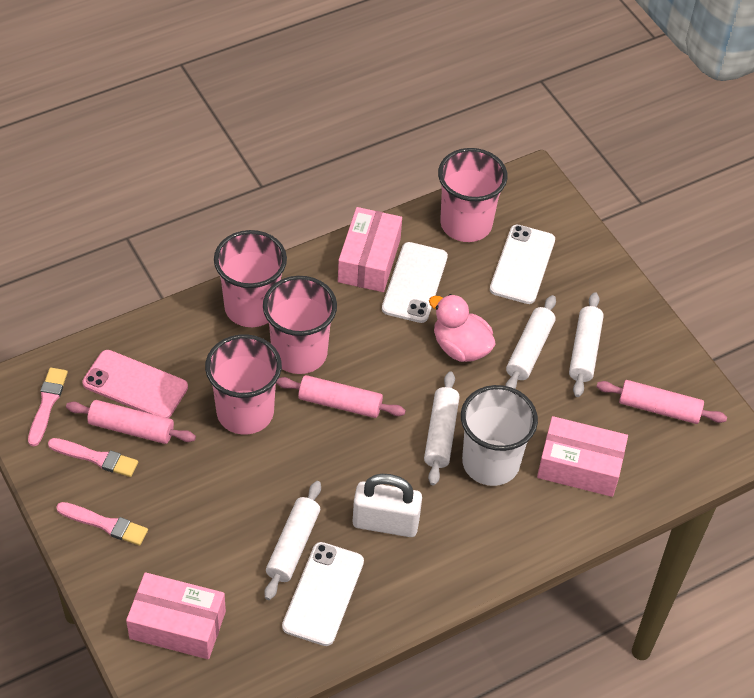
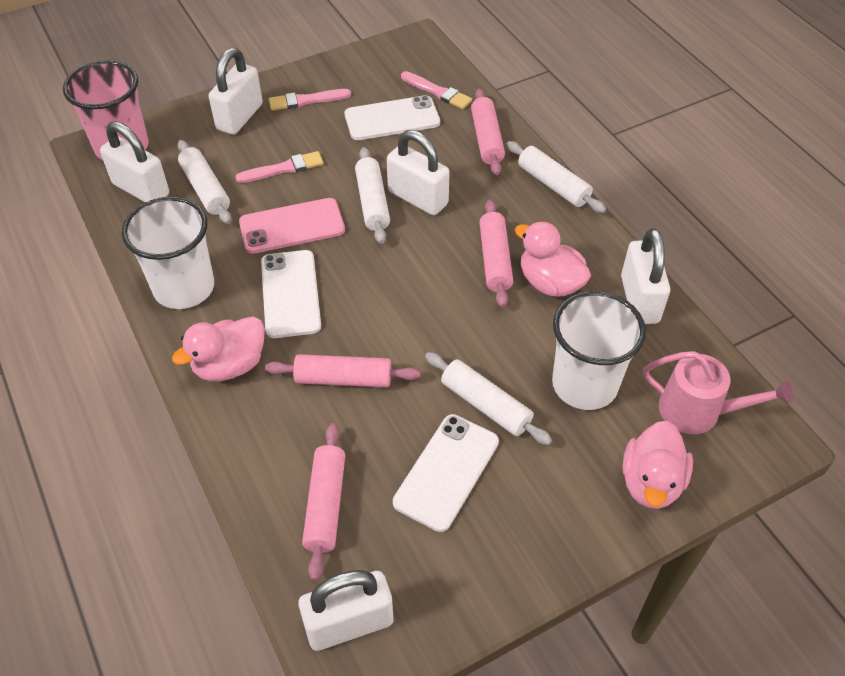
pink box: [126,572,226,659] [338,207,402,292] [537,416,628,497] = 3 -> none = 0
pink cup: [205,334,282,435] [214,230,287,327] [263,276,337,374] [438,148,508,242] = 4 -> [63,61,149,160] = 1
pink duck: [429,294,496,362] = 1 -> [172,316,265,381] [515,221,591,297] [623,421,693,509] = 3
pink rolling pin: [66,400,196,444] [276,375,406,418] [597,380,727,424] = 3 -> [265,354,420,388] [302,423,345,581] [471,89,505,175] [479,200,513,308] = 4
pink watering can: none = 0 -> [643,351,793,434] = 1
white cup: [461,385,538,486] = 1 -> [122,197,214,309] [552,291,646,410] = 2
white padlock: [353,474,422,537] = 1 -> [100,121,169,202] [208,48,263,135] [298,570,393,651] [387,130,450,215] [621,228,670,324] = 5

